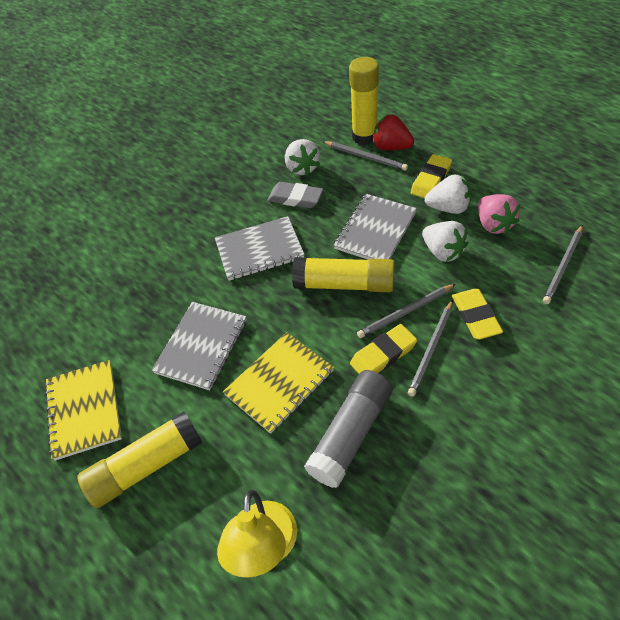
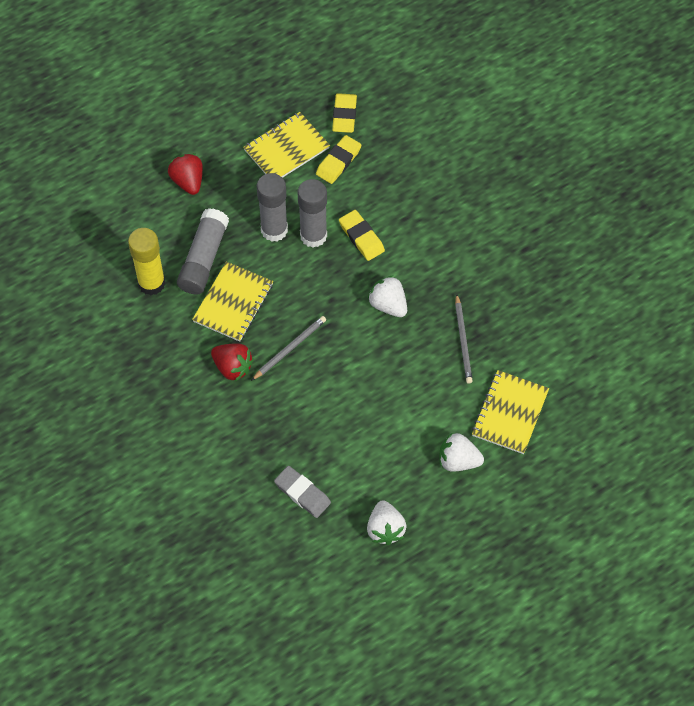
grey glue stick: [304,370,393,488] = 1 -> [177,208,229,294] [257,173,288,242] [298,179,327,248] = 3
grey notebook: [152,302,247,390] [215,216,305,281] [333,194,417,260] = 3 -> none = 0
grey pencil: [322,141,408,171] [357,284,456,338] [408,300,453,397] [543,225,583,304] = 4 -> [251,316,326,381] [455,294,473,383] = 2
pink strawberry: [478,194,520,234] = 1 -> none = 0
red strawberry: [373,115,414,150] = 1 -> [168,153,203,195] [211,343,254,381] = 2
yellow glue stick: [77,411,203,508] [292,257,395,292] [349,57,379,145] = 3 -> [128,228,166,295] = 1
yellow lamp: [217,490,297,578] = 1 -> none = 0
yellow notebook: [44,360,122,461] [223,332,334,434] = 2 -> [192,261,273,342] [243,112,330,178] [472,370,549,454] = 3

